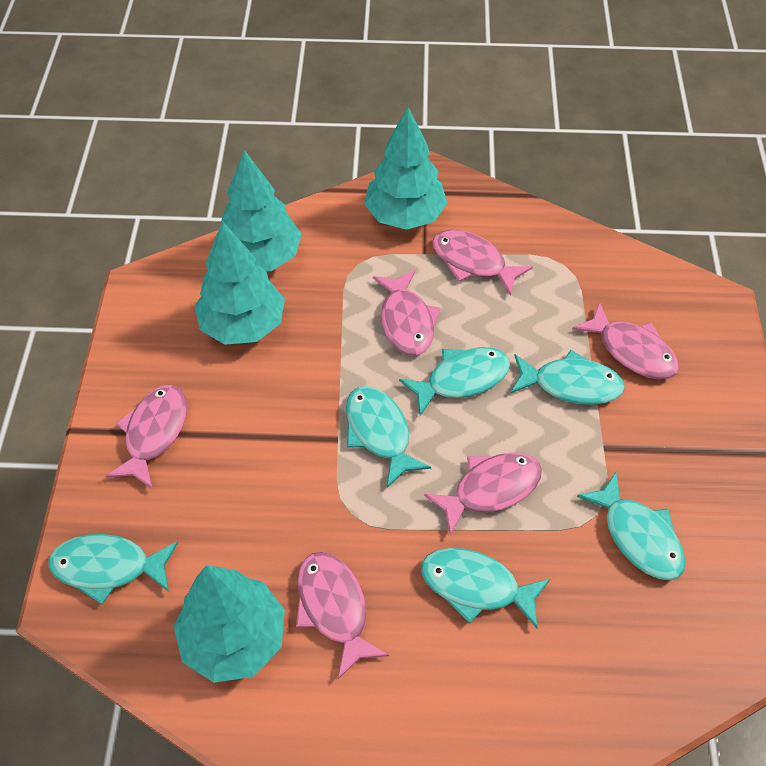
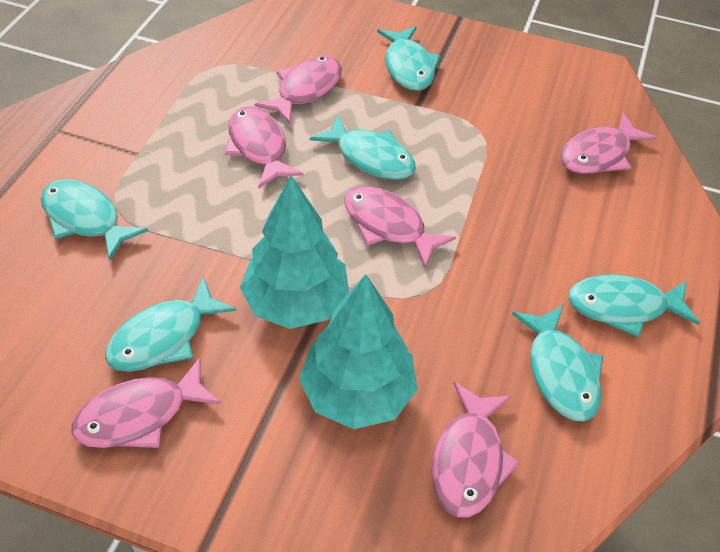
turquoise tree: [174,565,285,683] [195,221,285,345] [216,150,302,271] [364,107,448,230] = 4 -> [240,176,349,329] [299,274,418,429] = 2

